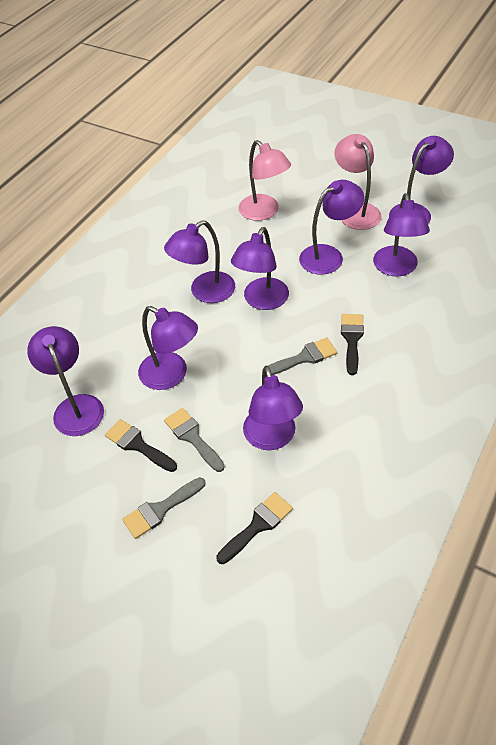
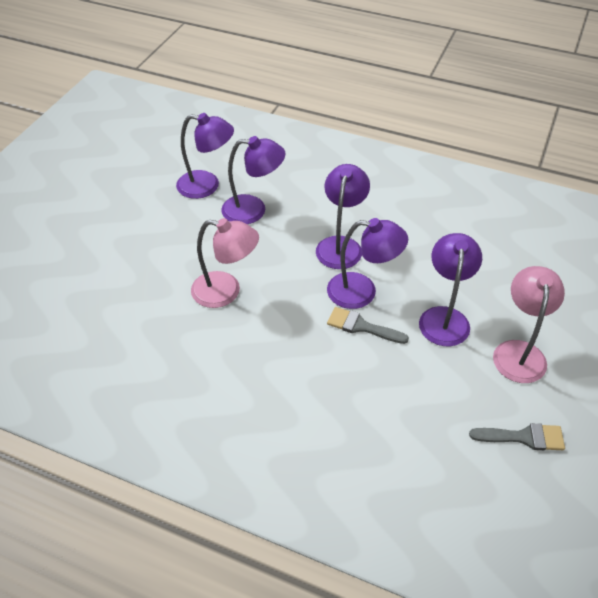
black brush: [105,419,177,472] [216,492,293,564] [341,314,364,375] = 3 -> none = 0
grey brush: [122,477,206,539] [164,408,225,472] [262,338,337,375] = 3 -> [327,307,409,344] [469,423,565,450] = 2
purple lamp: [27,326,104,436] [138,306,198,390] [164,220,235,303] [231,227,289,310] [243,366,303,450] [299,180,364,275] [373,193,430,276] [389,136,454,224] = 8 -> [176,113,234,199] [221,136,285,224] [316,164,370,269] [327,218,408,309] [419,233,482,346] = 5

